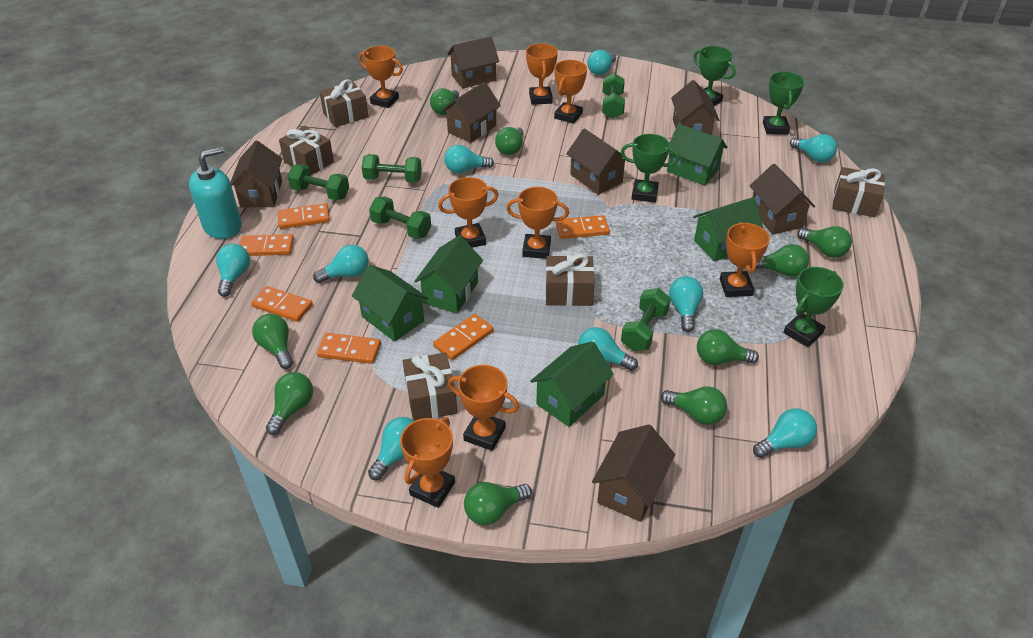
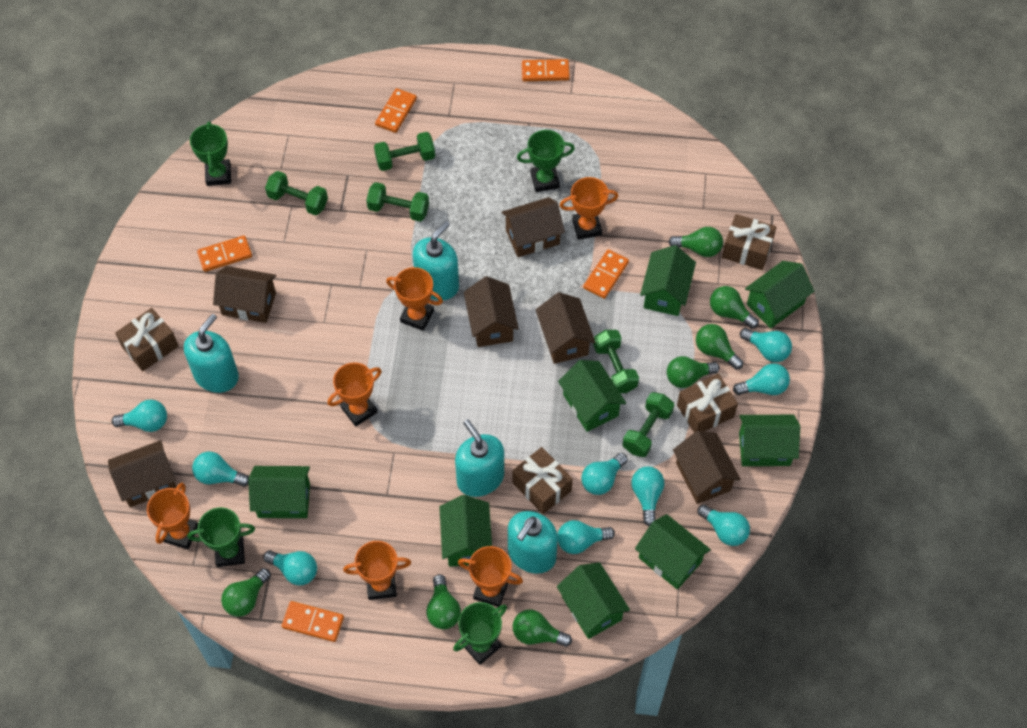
brown gift: [279,126,334,175] [319,79,369,127] [403,352,457,421] [545,254,595,306] [832,167,885,217] = 5 -> [115,308,179,371] [513,447,573,514] [677,374,738,433] [722,214,777,270] = 4
brown house: [230,141,282,207] [442,82,501,143] [447,37,499,89] [566,129,625,195] [592,424,675,522] [671,80,719,135] [750,164,815,235] = 7 -> [108,440,176,507] [213,266,276,323] [464,276,519,347] [502,197,565,257] [536,292,595,364] [673,431,741,504] = 6
green house: [352,265,428,342] [414,235,483,314] [530,341,613,427] [667,124,727,186] [693,197,764,262] = 5 -> [248,466,310,518] [439,495,492,567] [557,562,630,639] [558,360,626,432] [635,514,711,589] [640,245,696,316] [739,415,800,466] [745,261,814,328] = 8
green light bulb: [252,314,293,369] [266,372,313,435] [430,88,459,115] [464,482,532,525] [495,127,523,155] [661,386,727,425] [697,329,759,365] [751,244,809,277] [797,226,852,258] = 9 -> [221,568,271,617] [426,574,461,629] [513,609,572,647] [667,356,720,388] [669,227,723,257] [696,324,743,370] [710,286,759,329] = 7
orange domino: [240,234,294,256] [251,286,313,322] [278,203,330,229] [317,333,381,364] [433,314,493,360] [556,215,610,239] = 6 -> [197,236,252,272] [282,601,344,642] [375,88,417,133] [522,59,570,81] [583,249,629,299] = 5
orange trophy: [358,46,403,108] [400,417,455,508] [438,177,499,248] [448,365,519,451] [506,187,569,259] [526,43,558,105] [554,60,587,124] [720,222,770,297] = 8 -> [147,483,198,549] [328,362,382,427] [343,541,411,600] [386,267,443,331] [458,546,523,607] [560,177,618,239] = 6
turquoise soap dispenser: [189,147,242,239] = 1 -> [184,314,239,393] [413,221,459,300] [455,419,504,497] [508,511,558,574] = 4

